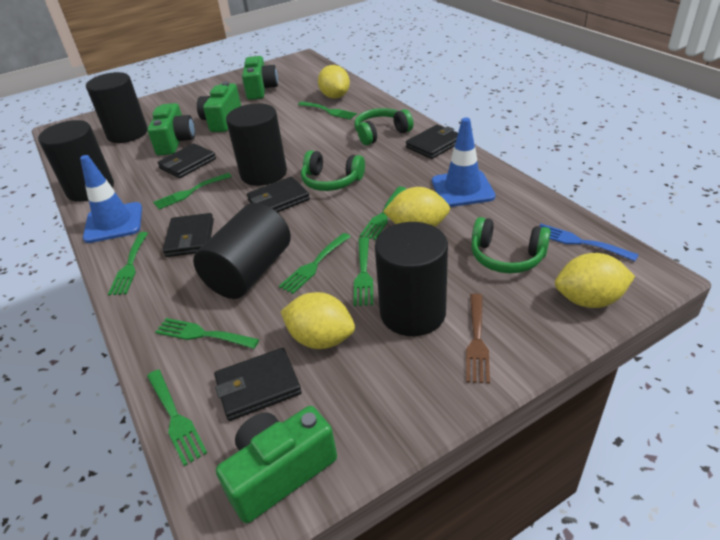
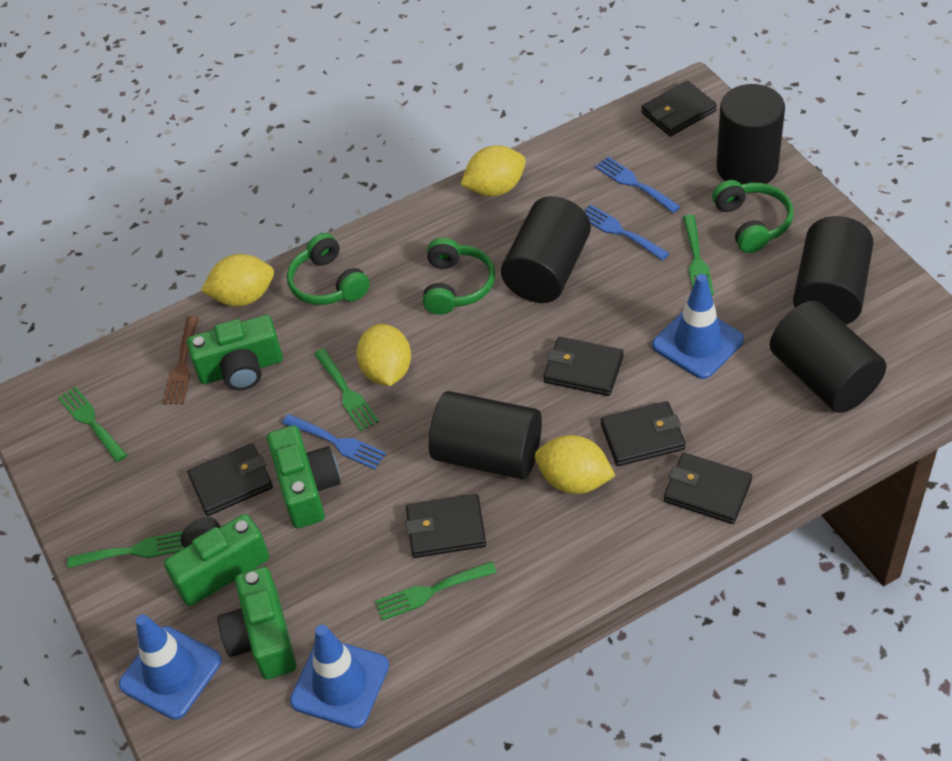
black wallet: [157,143,216,178] [163,213,214,257] [214,348,302,421] [247,177,310,212] [406,125,458,159] = 5 -> [188,443,273,516] [405,494,486,558] [543,337,624,396] [601,401,686,466] [641,81,717,136] [664,453,752,524] = 6
blue fork: [539,224,639,261] = 1 -> [282,414,386,469] [584,204,670,261] [595,157,681,213] = 3
blue traffic cone: [80,155,142,243] [432,118,496,207] = 2 -> [119,614,222,720] [290,625,389,729] [652,274,744,379] = 3
green fork: [108,232,148,296] [147,370,207,466] [153,173,232,209] [155,318,259,349] [279,233,351,294] [298,102,357,120] [353,237,373,306] [360,186,406,240] = 8 -> [58,386,127,462] [67,531,184,568] [314,348,379,431] [375,561,497,621] [683,215,714,295] = 5

